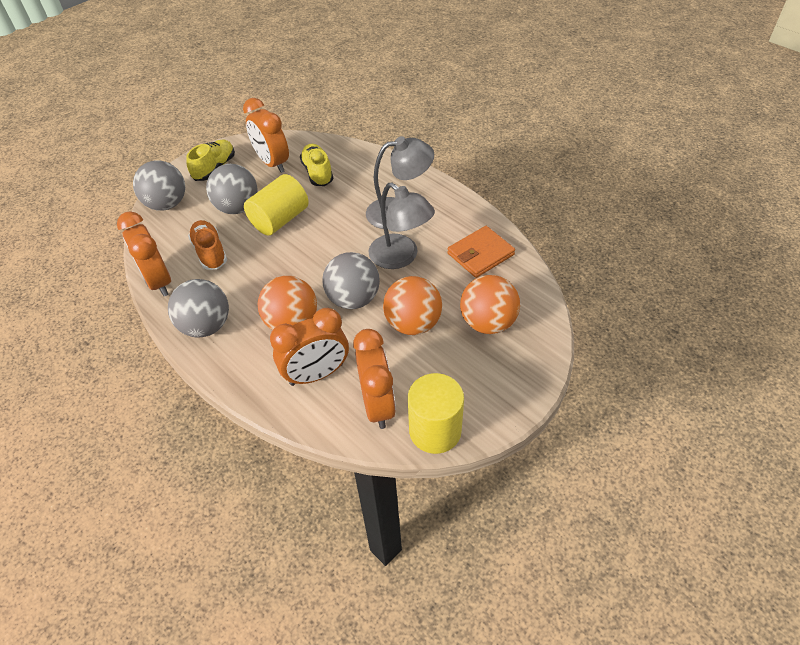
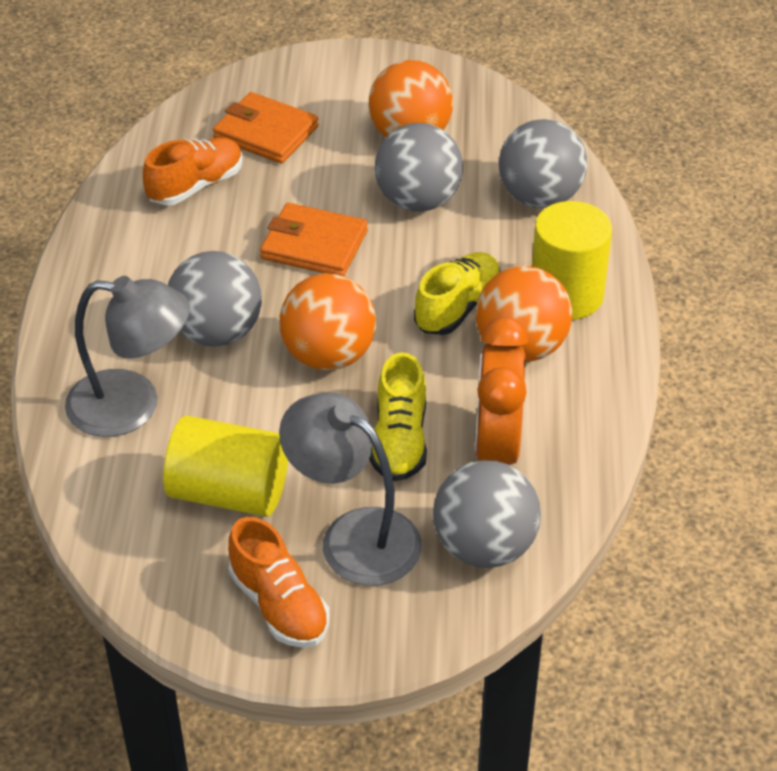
orange clock: [117,211,171,296] [243,98,289,173] [270,308,349,386] [353,329,396,429] = 4 -> [475,317,528,465] = 1
orange shoe: [188,220,227,270] = 1 -> [143,138,243,205] [228,517,329,648] = 2
orange wallet: [447,226,515,278] = 1 -> [213,92,319,163] [260,203,368,276] = 2

